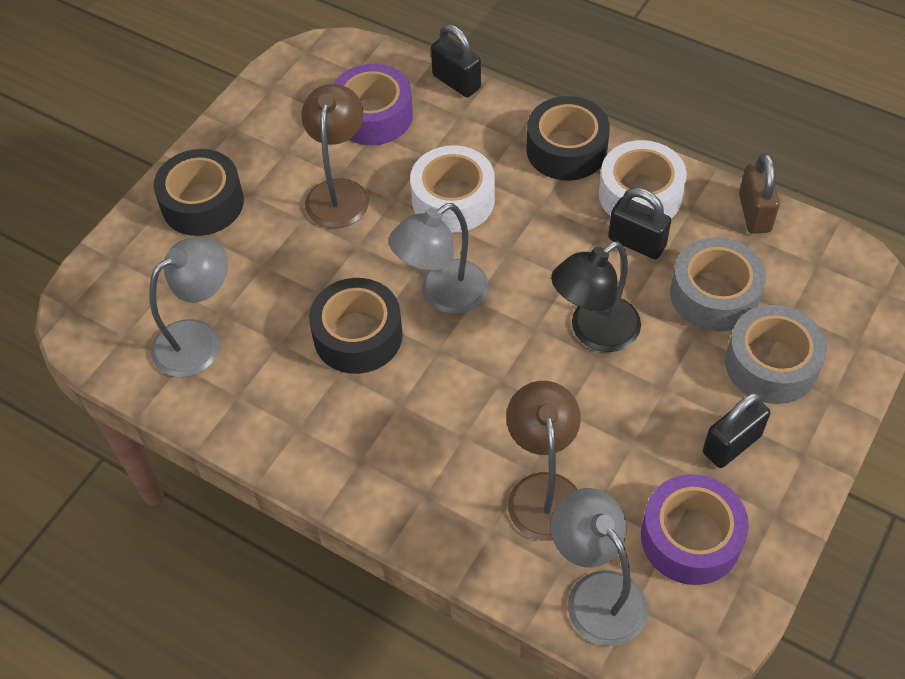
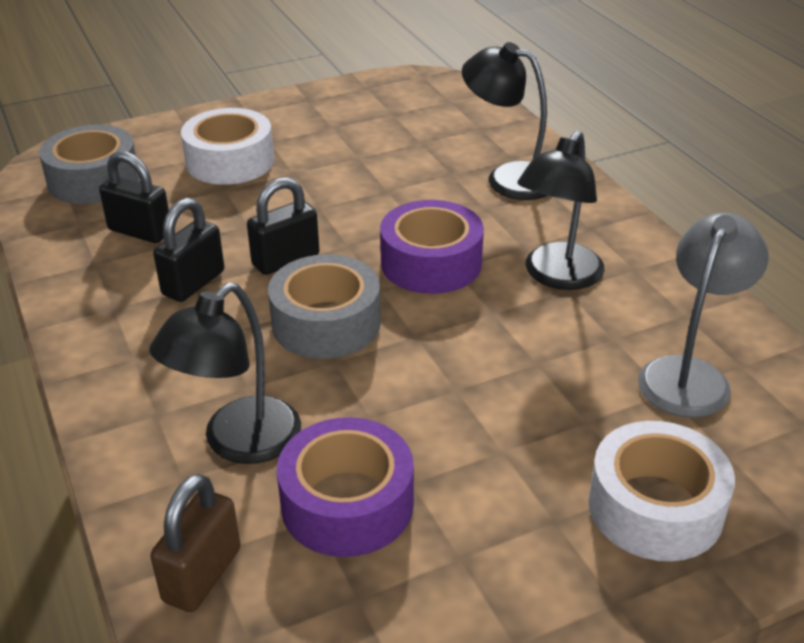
black lamp: [551,241,641,352] = 1 -> [149,283,301,464] [462,42,548,200] [517,130,604,290] = 3
black tape: [154,149,244,236] [309,278,403,374] [526,96,610,181] = 3 -> none = 0
brown lamp: [301,84,369,228] [506,381,581,541] = 2 -> none = 0
grey lamp: [149,237,228,377] [389,203,489,314] [551,488,648,646] = 3 -> [638,212,769,418] = 1

